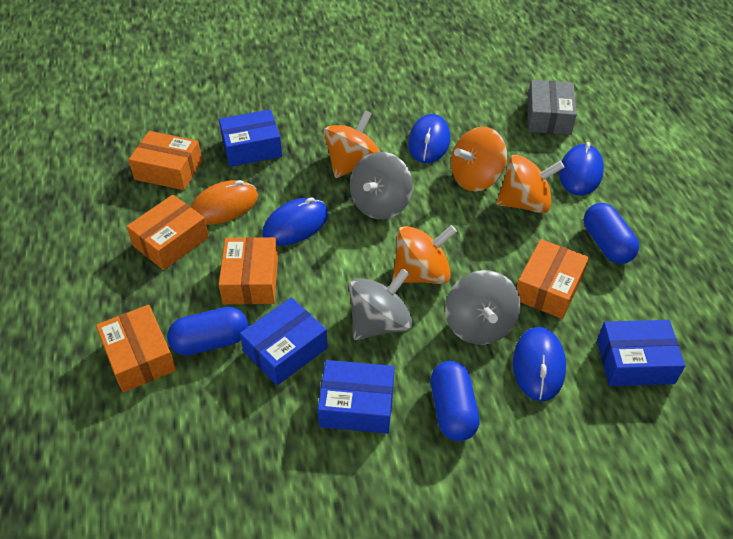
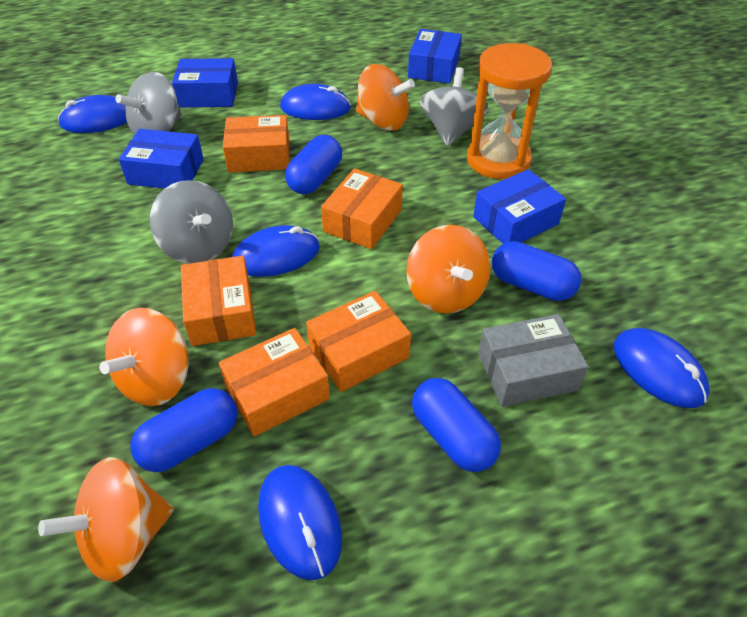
blue capsule: [167,307,248,356] [430,361,480,441] [584,203,639,264] = 3 -> [131,388,238,472] [285,135,342,195] [412,378,501,472] [492,241,581,301] = 4
blue mouse: [263,197,328,246] [408,114,450,163] [513,327,566,401] [559,142,604,196] = 4 -> [58,95,127,133] [232,225,320,277] [258,465,342,580] [280,84,351,120] [614,328,709,408] = 5
orange hourglass: none = 0 -> [467,43,552,179] = 1
orange mouse: [191,180,258,225] = 1 -> none = 0

